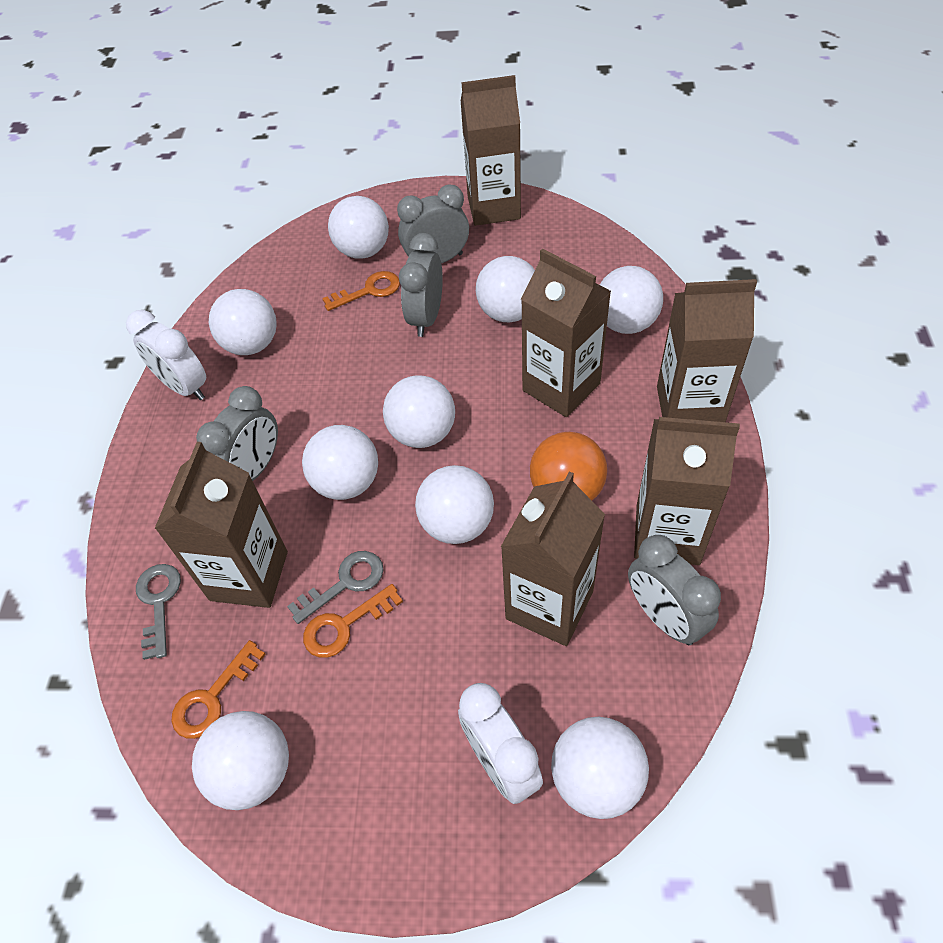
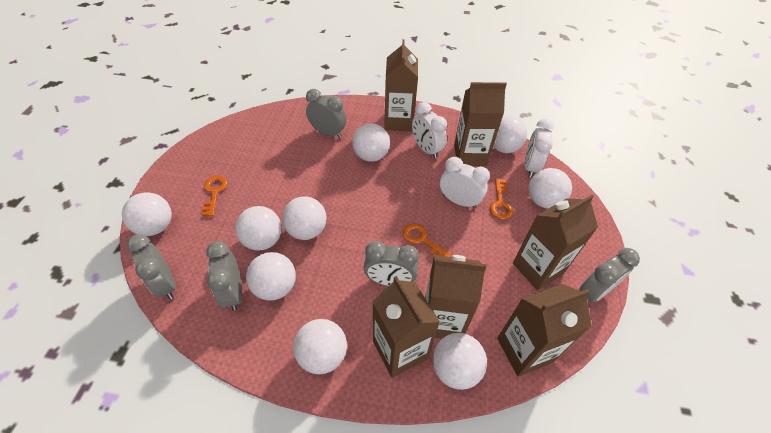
grey clock: [196,386,278,481] [397,185,469,264] [399,233,443,337] [628,535,721,645] = 4 -> [126,234,176,300] [206,241,242,311] [306,89,347,138] [363,241,419,286] [579,248,640,303] = 5
grey key: [136,564,181,660] [287,551,383,624] = 2 -> none = 0
orange ball: [530,432,607,500] = 1 -> none = 0
white clock: [126,310,206,400] [458,683,543,804] = 2 -> [412,102,447,159] [440,157,490,209] [525,118,554,178] = 3

